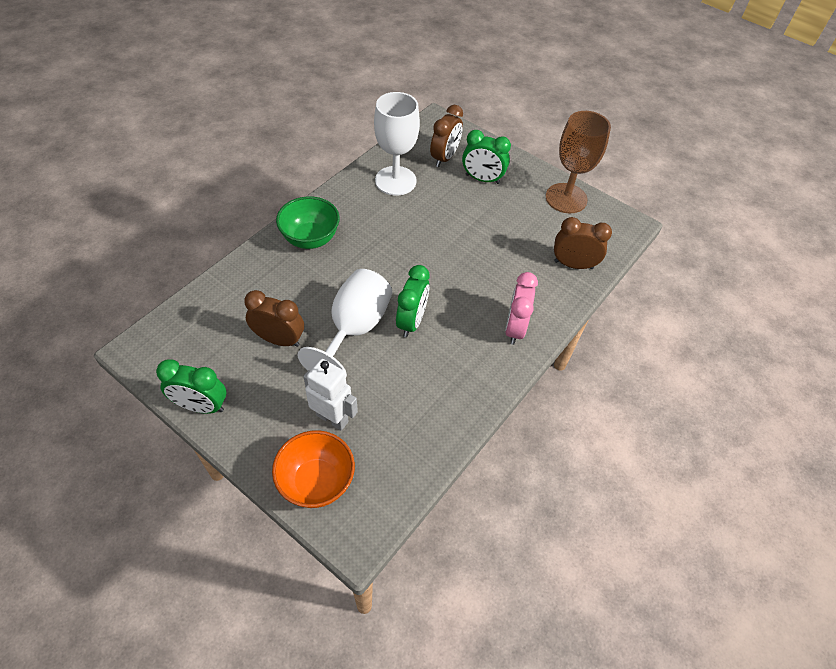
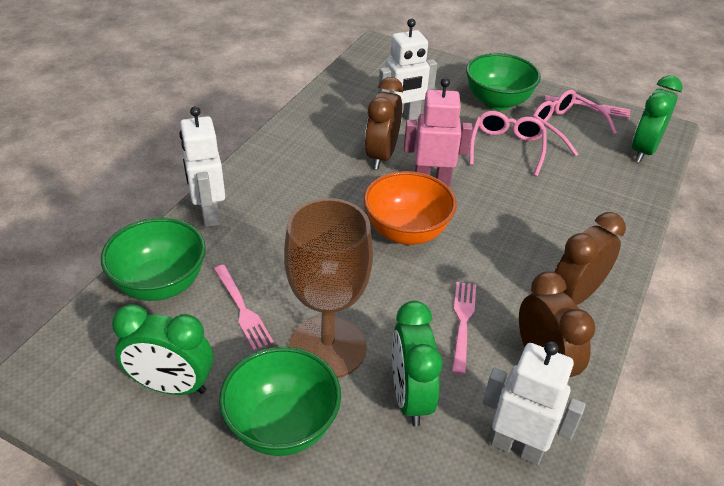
green bowl: [276,196,340,249] = 1 -> [101,217,206,301] [219,347,341,456] [466,53,541,110] = 3
pink clock: [505,272,538,345] = 1 -> none = 0
pink fork: none = 0 -> [214,265,274,351] [452,282,476,375] [545,95,630,119] = 3
pink glasses: none = 0 -> [469,111,547,177] [532,90,617,156] = 2
pink robot: none = 0 -> [404,78,473,187] = 1
white goblet: [297,269,392,377] [374,92,420,196] = 2 -> none = 0
white robot: [303,359,358,431] = 1 -> [180,106,225,227] [378,19,437,122] [483,341,585,465] = 3

